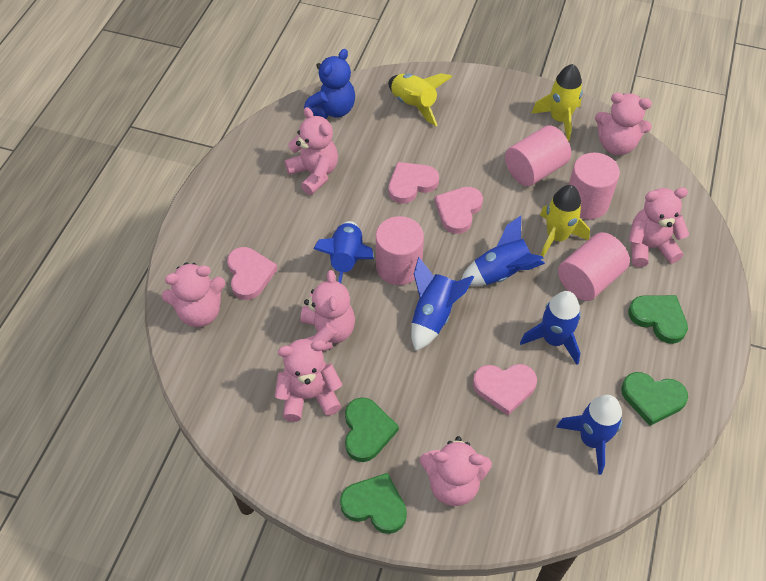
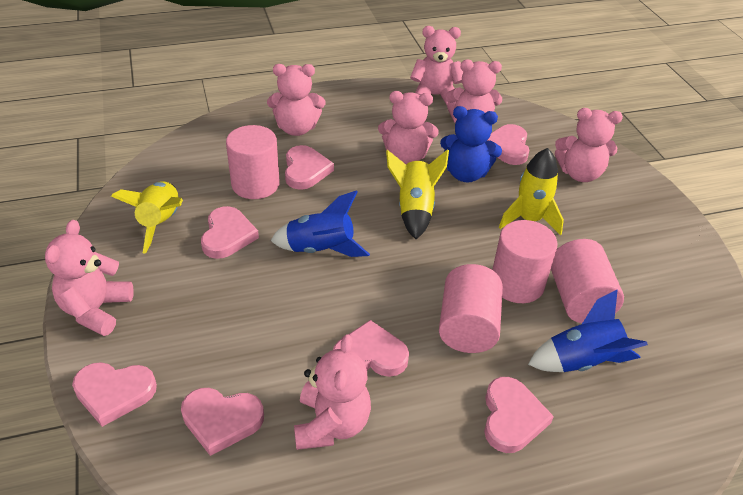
blue rocket: [313,221,373,283] [411,257,474,351] [461,216,545,286] [520,291,581,365] [556,395,622,475] = 5 -> [271,190,370,257] [528,289,648,372] = 2
green heart: [340,473,407,534] [345,397,399,462] [621,372,688,426] [628,295,688,344] = 4 -> none = 0
pink heart: [227,247,278,300] [388,162,439,204] [434,187,483,234] [473,364,537,415] = 4 -> [72,362,157,427] [181,388,264,456] [201,206,259,259] [285,145,334,190] [333,320,409,377] [484,377,554,453] [487,124,530,165] = 7

